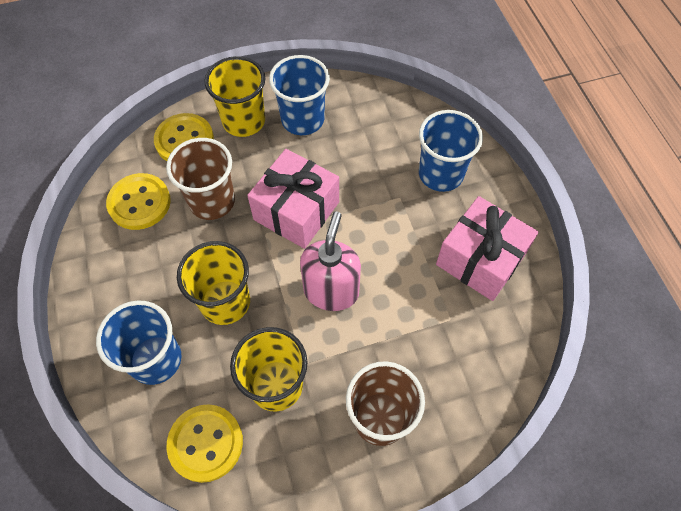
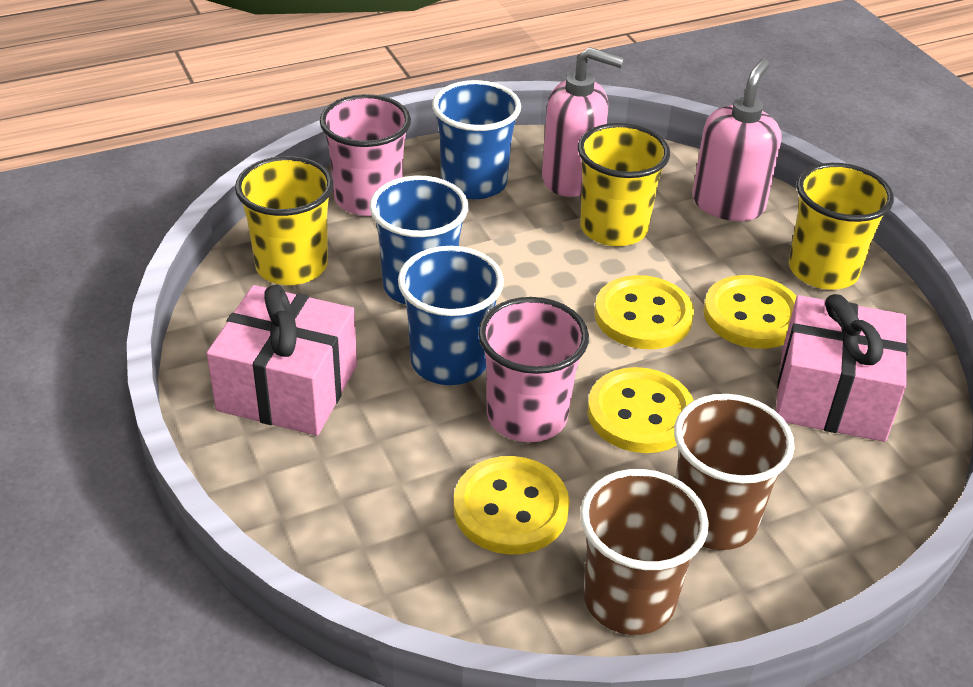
pink cup: none = 0 -> [320,94,411,216] [478,297,589,442] = 2
pink soap dispenser: [300,212,361,311] = 1 -> [542,47,624,197] [692,59,781,221] = 2
yellow button: [106,173,171,230] [154,113,214,161] [166,404,243,483] = 3 -> [454,456,569,555] [588,367,694,453] [595,275,694,349] [703,275,797,349] = 4

